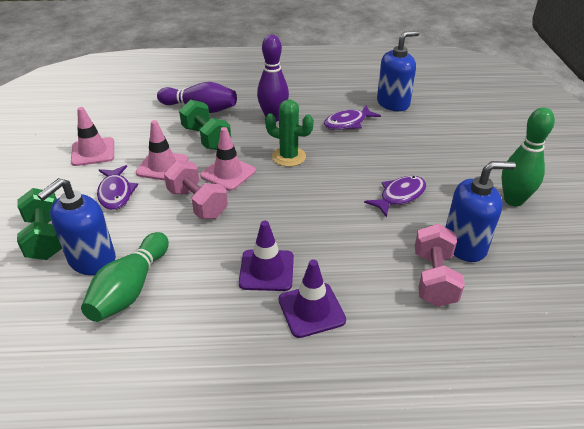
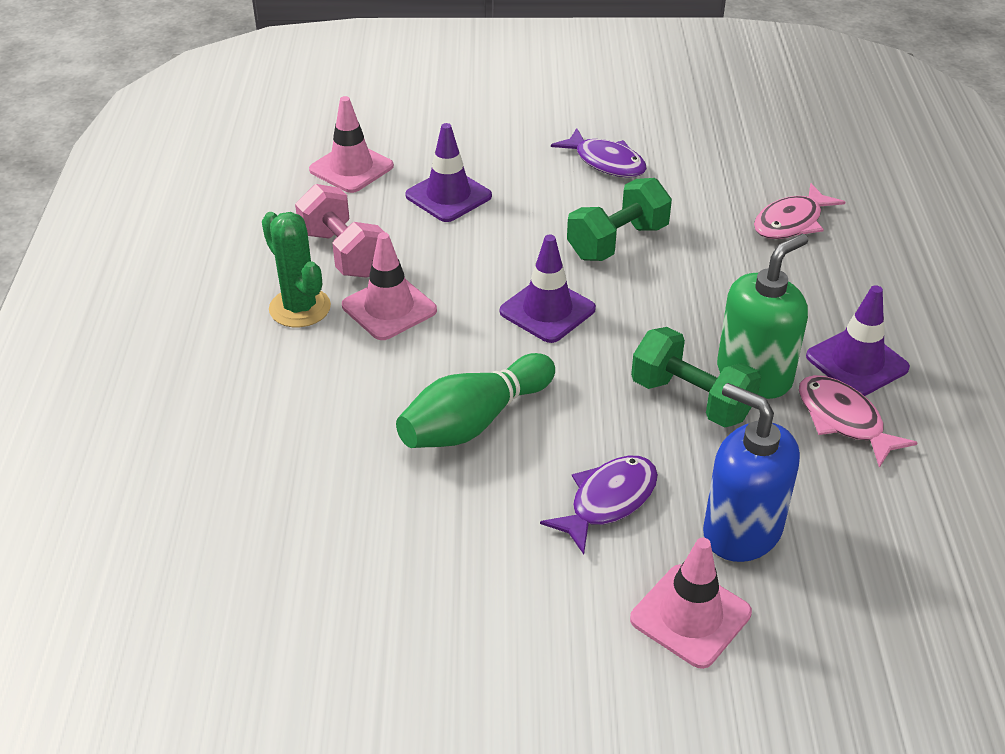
blue soap dispenser: [37,178,116,275] [377,31,419,111] [446,161,516,262] = 3 -> [703,383,800,562] = 1
green bowling pin: [81,232,169,322] [502,107,555,206] = 2 -> [396,353,555,448] = 1
green soap dispenser: none = 0 -> [717,234,808,399] = 1
pink dumbbell: [164,160,228,219] [415,224,465,307] = 2 -> [295,184,384,278] = 1
pink fish: none = 0 -> [754,183,845,239] [799,375,918,468] = 2
purple bowling pin: [157,82,237,113] [257,35,289,122] = 2 -> none = 0
purple fish: [97,165,138,210] [324,105,381,130] [364,176,426,218] = 3 -> [540,456,658,554] [551,128,647,178] = 2
purple traffic cone: [239,221,294,291] [279,259,346,338] = 2 -> [405,123,492,222] [500,235,596,343] [806,285,910,396] = 3

